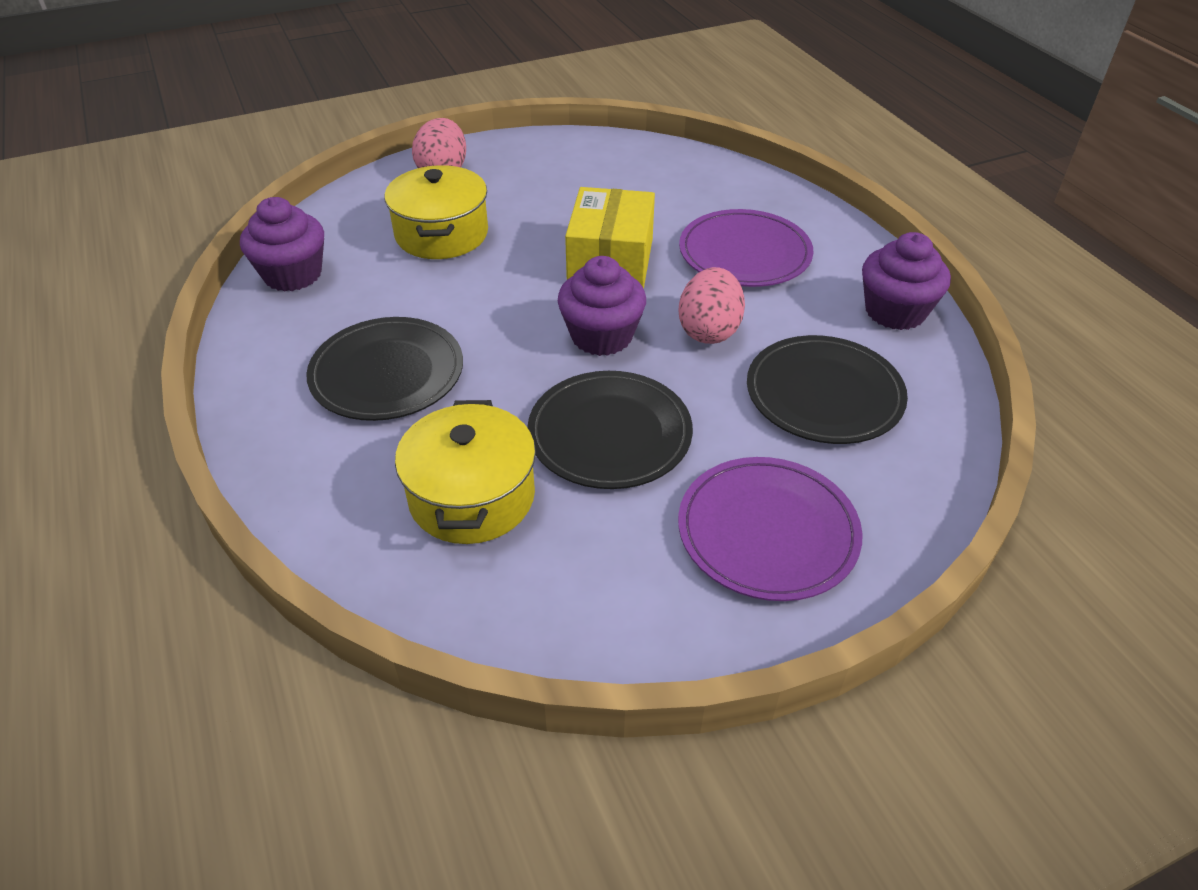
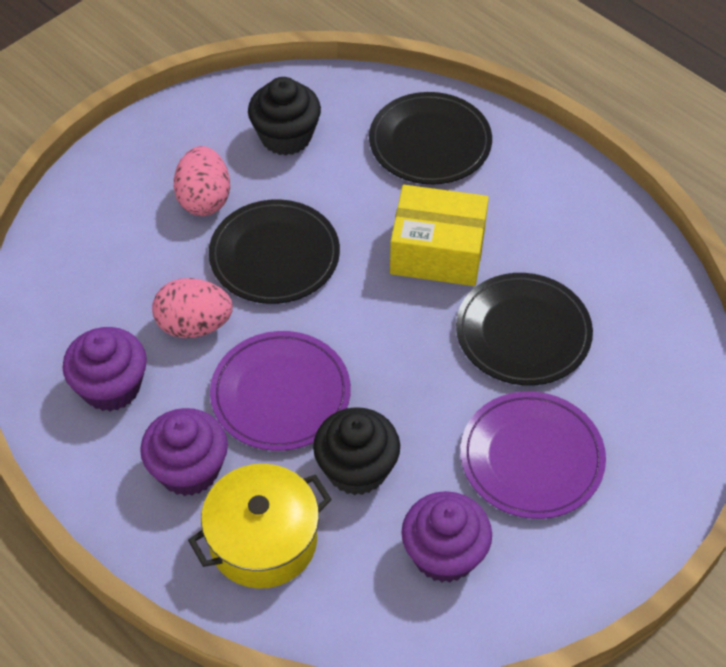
black cupcake: none = 0 -> [248,77,321,155] [313,407,400,495] = 2
yellow pot: [384,165,488,259] [395,400,536,544] = 2 -> [188,464,332,589] = 1

